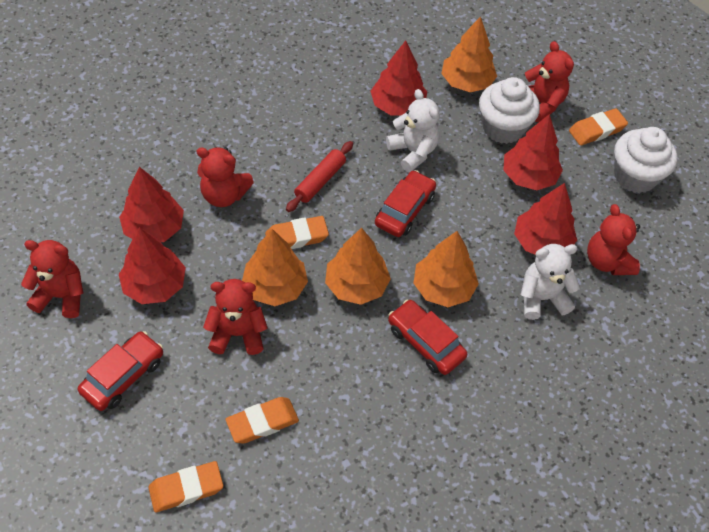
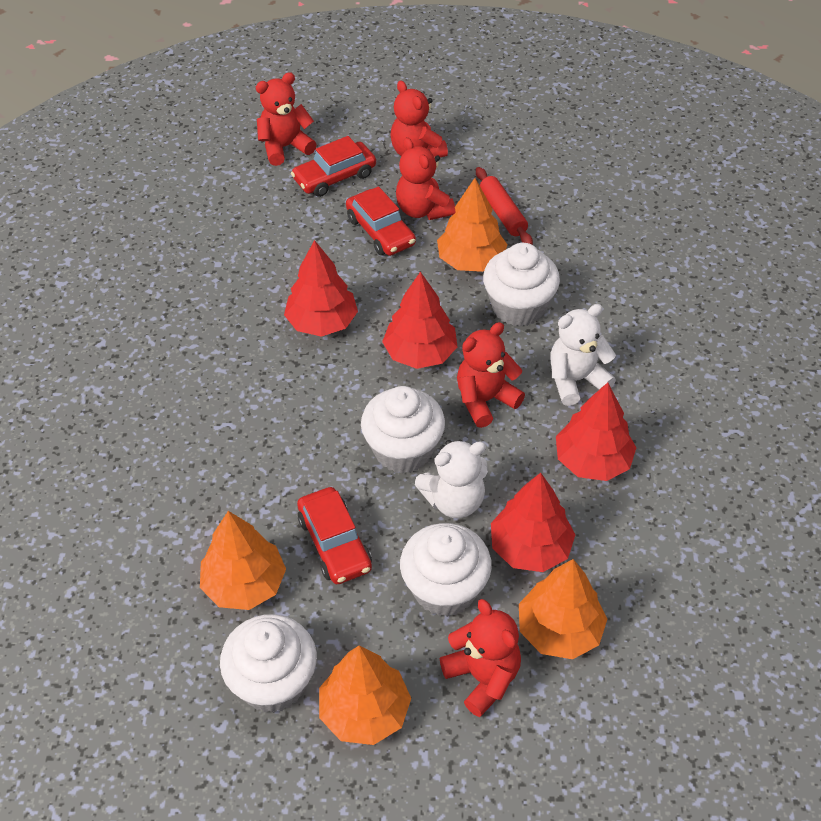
orange eraser: [149,461,223,513] [226,397,299,444] [265,216,329,249] [569,108,628,146] = 4 -> none = 0
red tree: [119,167,184,242] [119,227,186,304] [371,40,427,116] [503,114,563,190] [514,183,577,254] = 5 -> [284,240,358,337] [382,272,458,369] [491,473,575,572] [556,382,637,481] = 4
white cupcake: [479,77,540,144] [614,127,678,193] = 2 -> [220,614,317,713] [361,386,445,473] [400,523,492,617] [483,243,560,327] = 4

